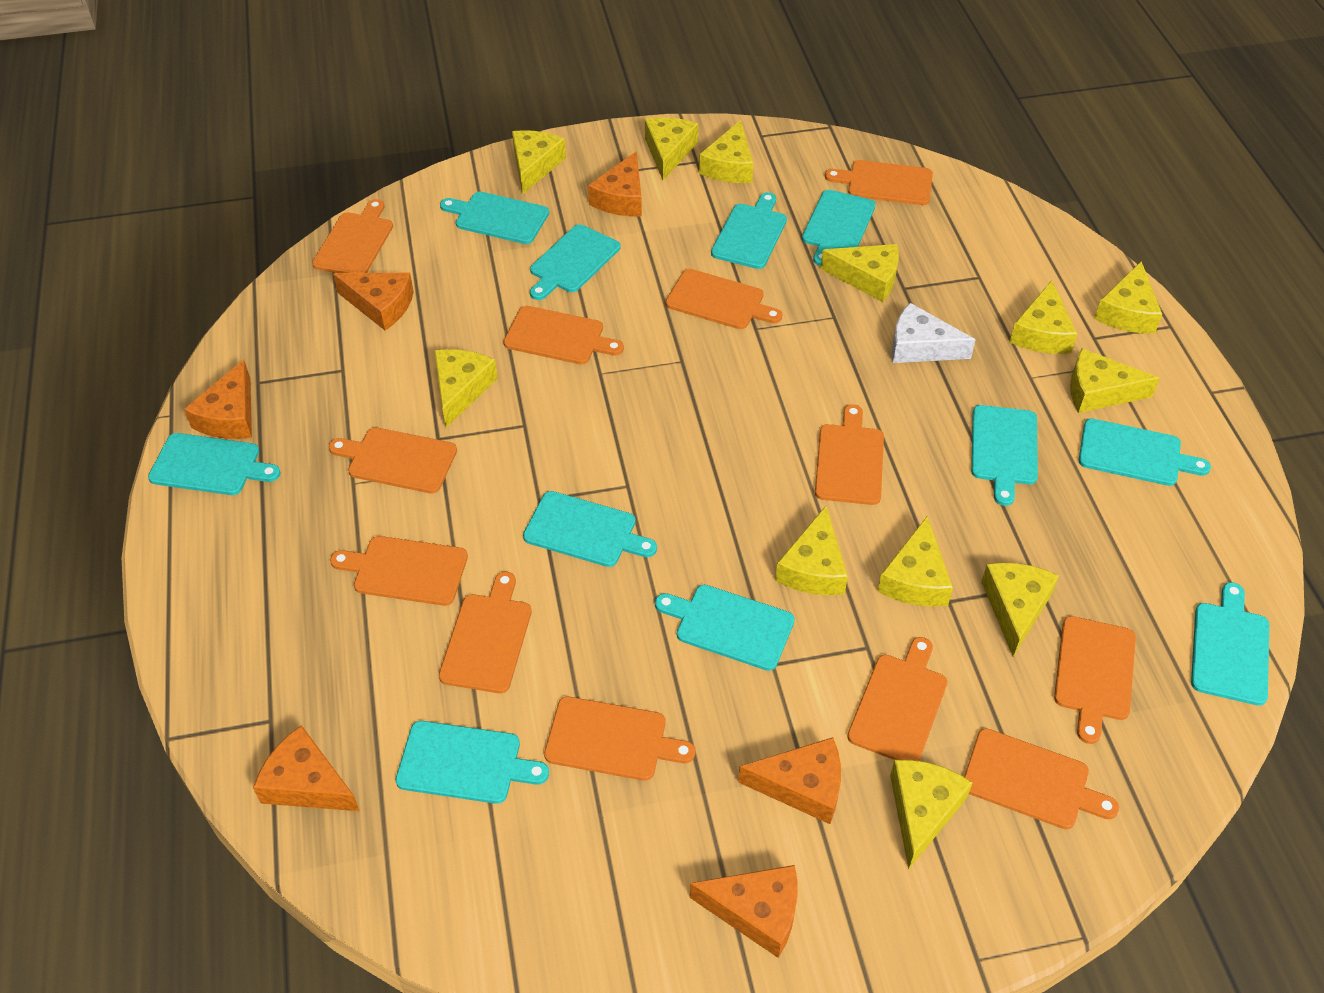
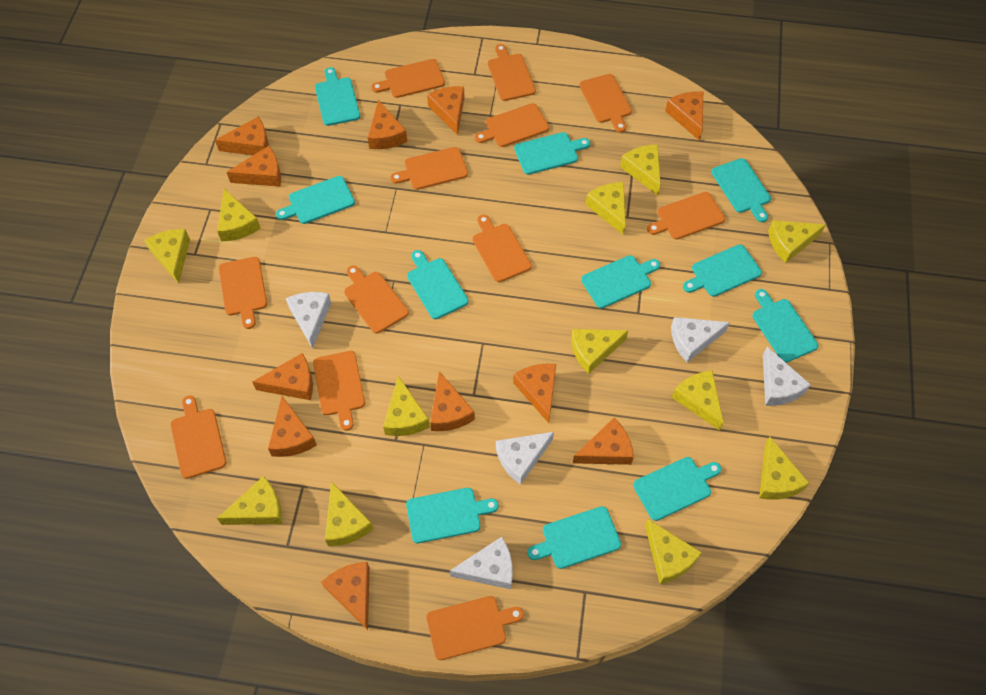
orange cheese: [184,360,252,439] [253,725,360,811] [333,273,414,331] [588,151,642,216] [690,865,797,958] [738,737,841,824] = 6 -> [215,117,269,155] [227,146,281,187] [252,353,313,400] [268,396,317,457] [321,562,370,630] [368,100,407,149] [427,86,464,135] [430,371,475,431] [513,363,556,423] [573,418,634,465] [665,91,703,141] = 11
white cheese: [892,303,976,363] = 1 -> [286,292,331,349] [450,537,513,589] [496,432,554,485] [671,317,730,363] [763,347,811,406] = 5

